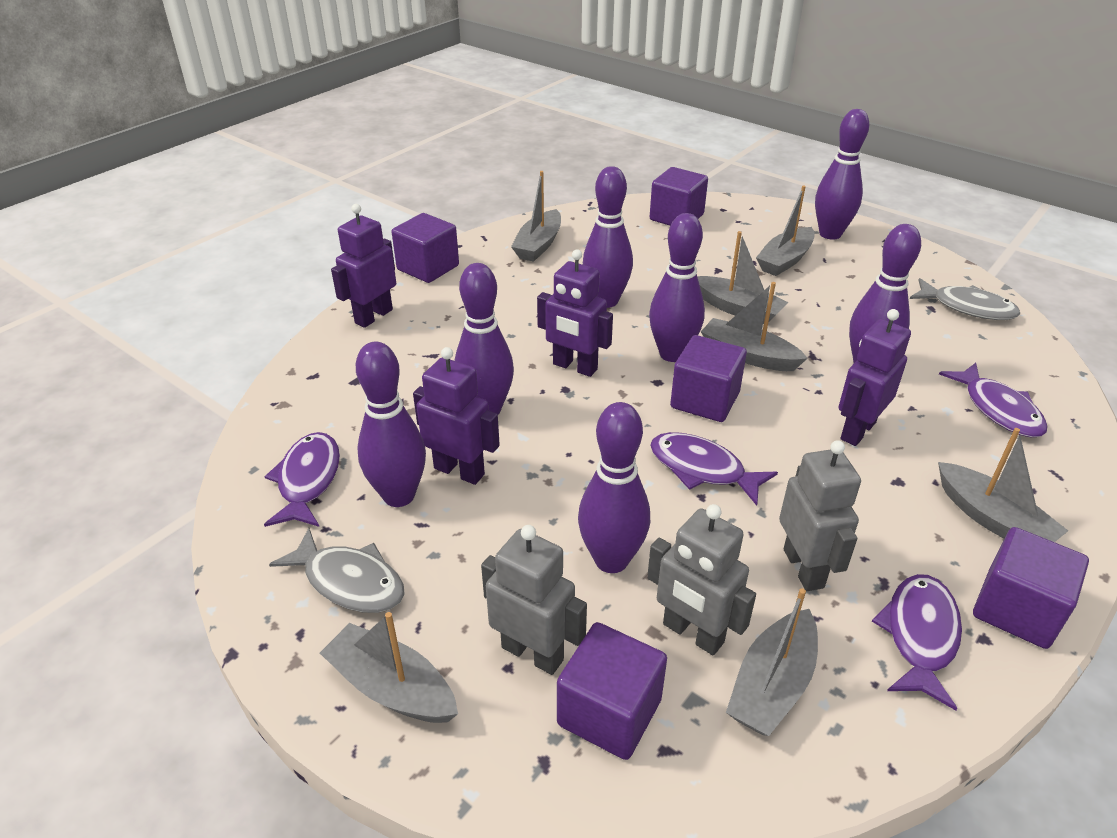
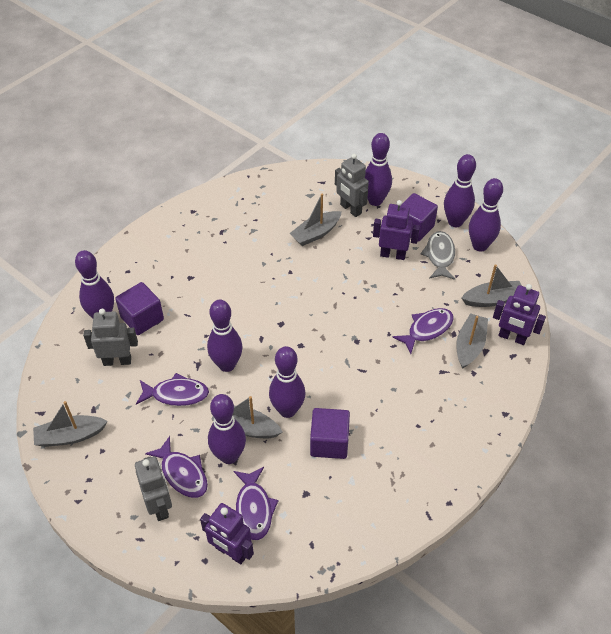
grey boat: [320,612,458,723] [511,171,561,262] [697,231,788,324] [701,282,808,371] [726,588,818,736] [756,186,815,276] [938,428,1068,542] = 7 -> [33,401,108,447] [211,396,282,438] [289,194,342,246] [456,313,488,369] [462,264,522,307] = 5
grey fish: [269,528,404,613] [910,278,1020,320] = 2 -> [421,231,455,280] = 1
purple cube: [392,213,459,283] [557,622,667,760] [650,167,708,226] [670,335,747,422] [973,527,1089,649] = 5 -> [115,282,164,335] [310,408,350,459] [402,193,438,242] = 3
purple robot: [331,204,396,328] [413,347,500,485] [537,249,613,377] [838,309,911,446] = 4 -> [200,503,254,564] [373,200,420,260] [493,284,546,345] = 3

